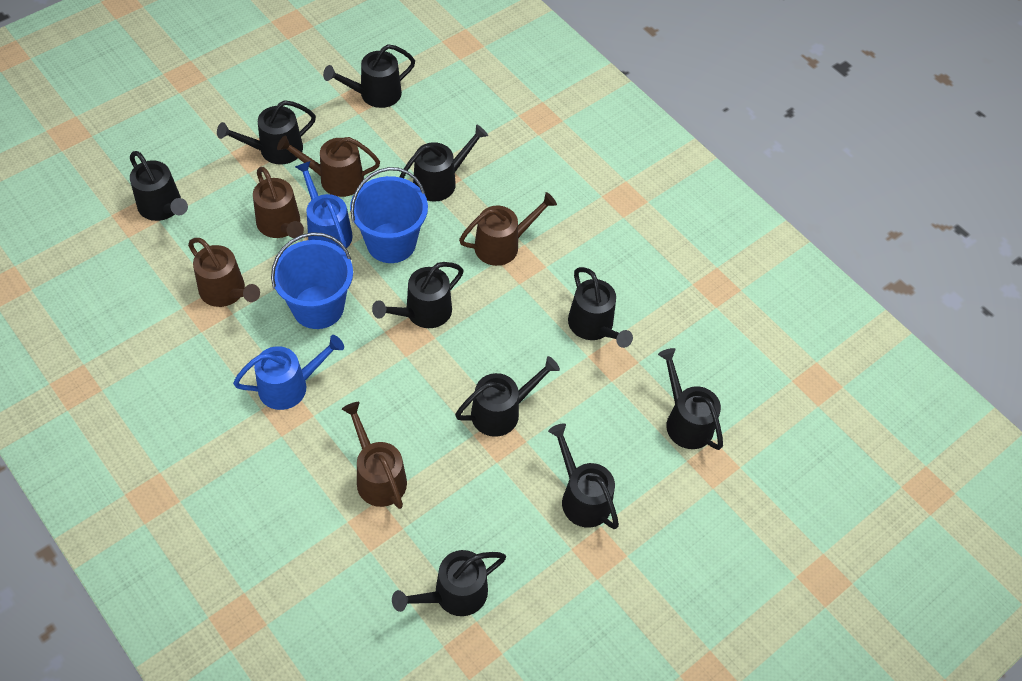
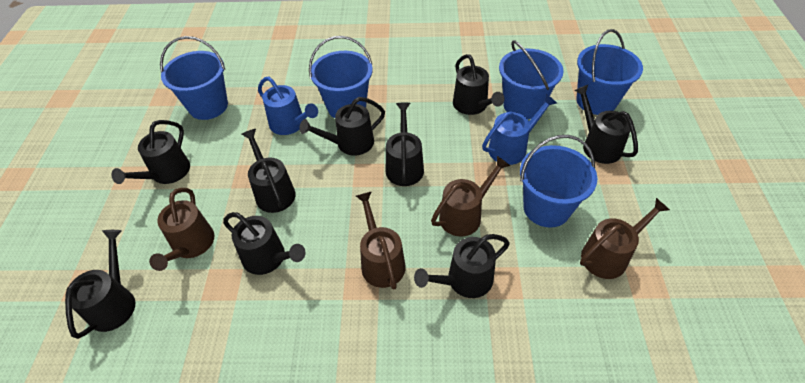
black watering can: [130,151,188,221] [217,100,316,165] [323,44,415,108] [372,262,464,328] [392,550,506,616] [400,124,488,201] [455,356,560,437] [548,423,619,529] [568,267,633,348] [658,348,723,450] = 10 -> [65,230,136,339] [111,120,190,184] [223,212,306,275] [242,129,296,213] [299,97,385,156] [386,103,424,186] [414,234,510,298] [453,54,504,115] [574,85,638,164] = 9
blue bucket: [271,232,353,329] [350,167,428,263] = 2 -> [160,36,228,120] [309,36,373,118] [499,40,564,119] [520,135,597,228] [576,29,643,115] = 5
brown watering can: [188,238,260,307] [253,167,304,238] [277,135,380,197] [342,402,407,509] [459,192,557,266] = 5 -> [149,188,215,271] [356,192,406,290] [431,156,510,237] [580,198,670,279] = 4

